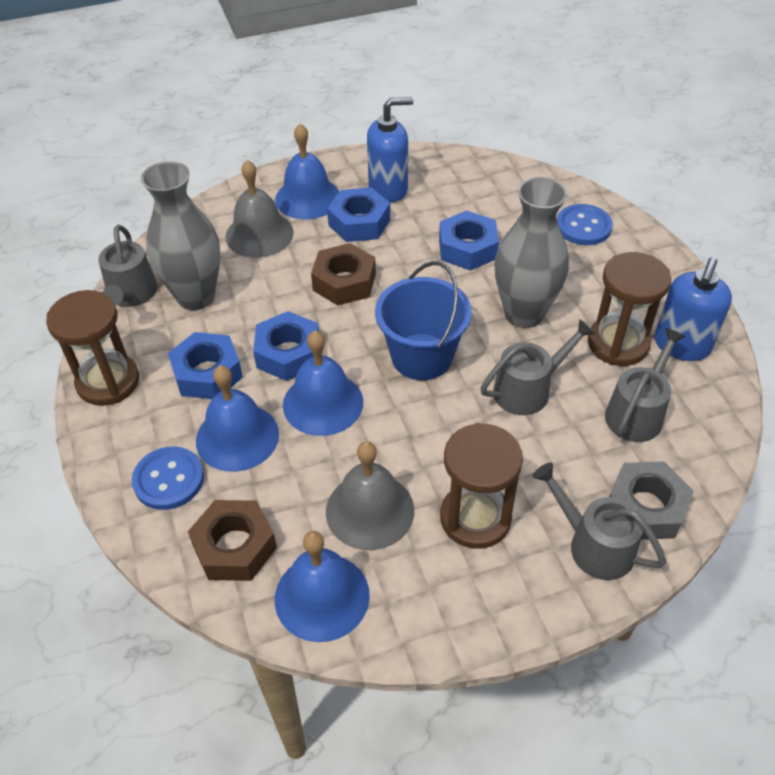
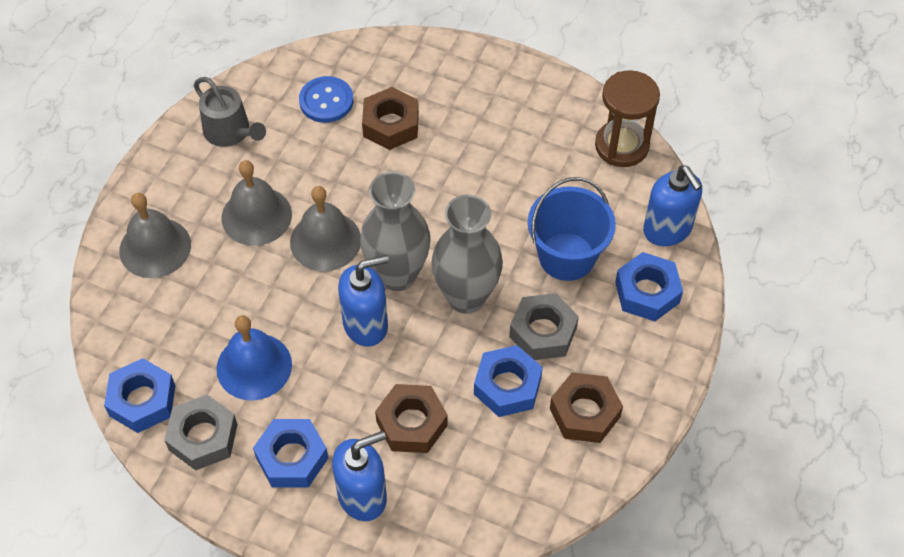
blue bell: [196,365,279,472] [275,124,339,219] [275,531,370,642] [283,331,363,436] = 4 -> [217,315,292,401] = 1
blue button: [132,446,204,510] [557,204,613,245] = 2 -> [299,76,353,123] = 1
blue soap dispenser: [367,97,413,202] [655,257,732,361] = 2 -> [332,431,387,521] [338,255,389,347] [643,165,702,246] = 3
brown hourglass: [46,290,139,406] [440,423,523,549] [588,252,671,366] = 3 -> [595,70,660,167] = 1
brown nut: [188,500,277,581] [311,243,376,306] = 2 -> [362,87,419,150] [375,384,448,453] [550,372,623,443] = 3
grey bell: [225,160,294,258] [326,441,414,550] = 2 -> [119,193,191,278] [222,160,292,246] [290,186,361,271] = 3
grey nut: [609,461,694,540] = 1 -> [164,395,238,470] [509,293,579,360] = 2
grey watering can: [98,225,157,307] [480,319,595,415] [533,462,666,580] [605,328,686,442] = 4 -> [194,77,266,147] = 1

